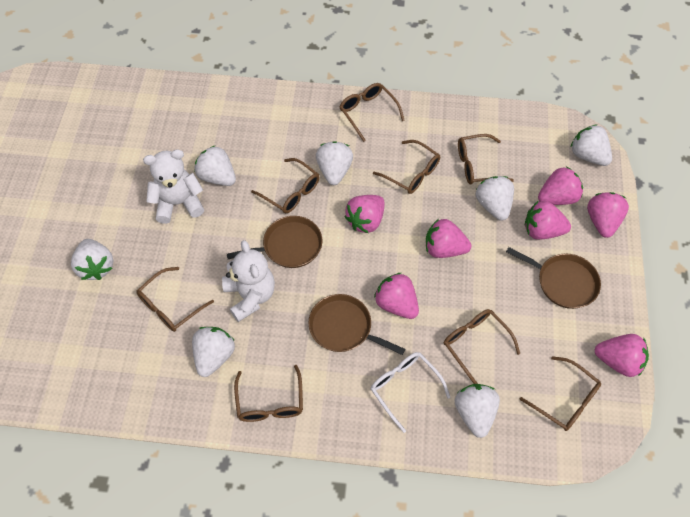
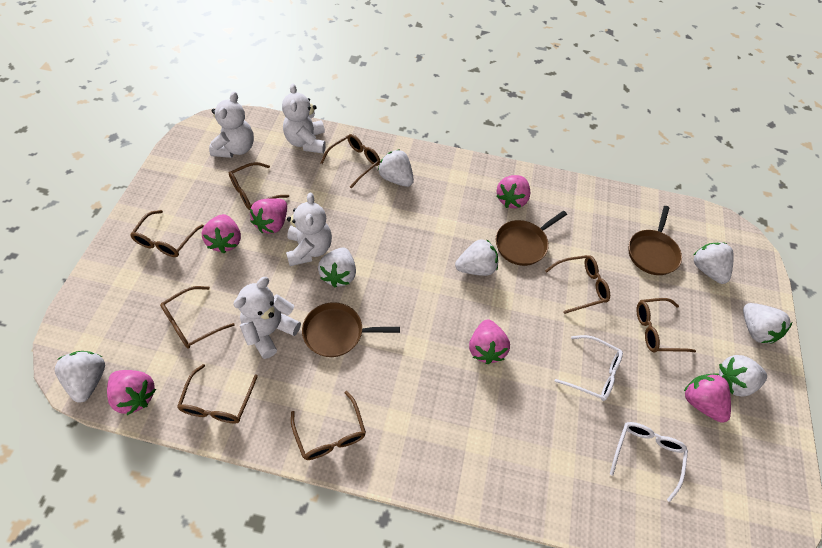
pink strawberry: [344,195,385,233] [374,273,419,319] [426,219,471,258] [525,200,571,240] [538,167,583,205] [587,192,629,238] [594,334,649,377] = 7 -> [107,370,156,415] [202,214,241,253] [250,198,287,234] [469,319,510,364] [496,175,531,208] [684,373,731,423] = 6
white glasses: [371,352,450,433] = 1 -> [555,335,623,401] [610,422,688,502] = 2
white teddy bear: [143,149,204,224] [222,240,275,322] = 2 -> [209,92,254,158] [233,277,301,359] [282,84,326,153] [286,193,332,266] = 4

